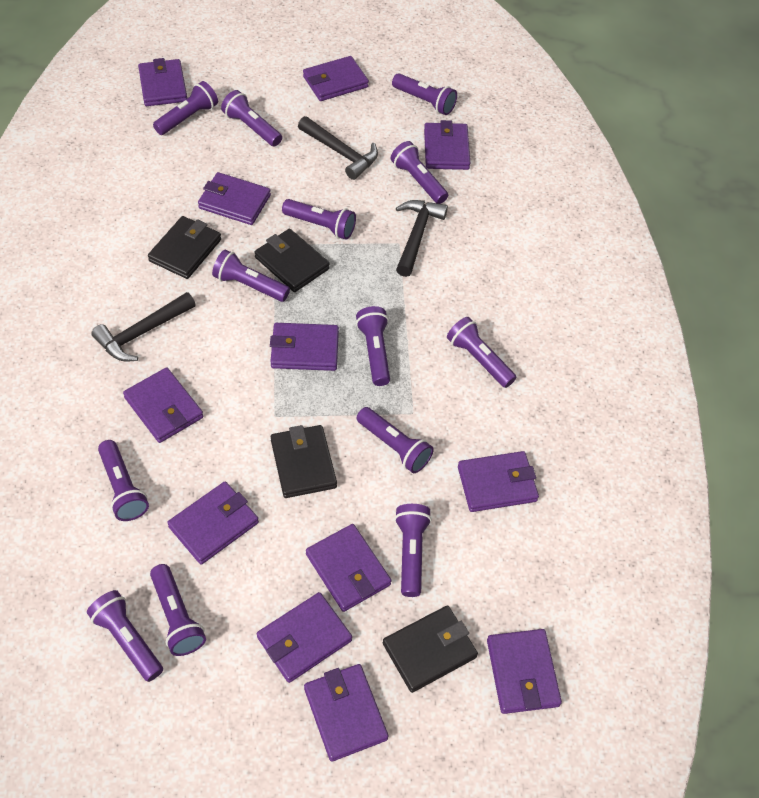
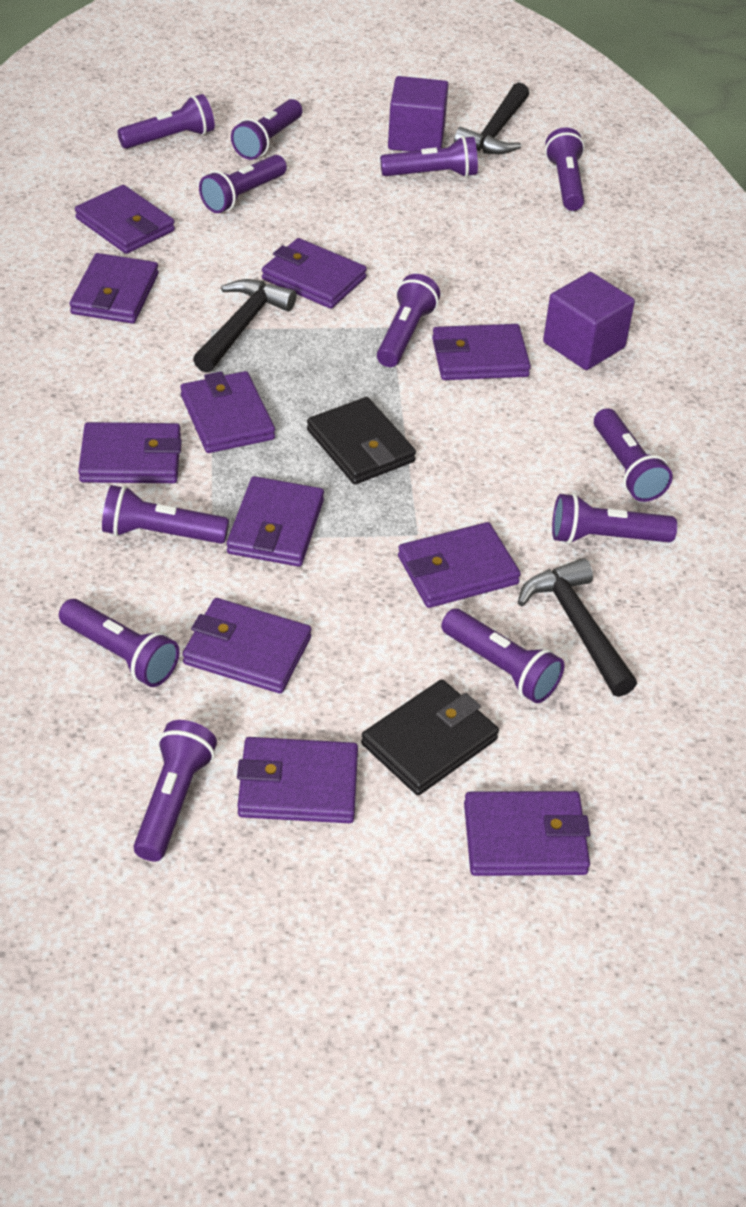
black wallet: [148,216,221,279] [255,229,330,292] [271,425,337,498] [383,605,478,693] = 4 -> [307,397,416,484] [361,679,499,795] = 2
purple cube: none = 0 -> [388,76,449,152] [543,272,635,370] = 2
purple flashlight: [87,590,163,682] [98,440,149,521] [150,564,206,656] [153,81,218,135] [212,249,290,302] [221,90,282,147] [282,199,356,240] [356,306,390,386] [357,407,434,473] [391,141,448,204] [392,73,457,115] [394,504,432,597] [447,317,517,388] = 13 -> [59,599,179,687] [102,485,229,544] [117,94,215,149] [134,720,217,861] [199,155,287,213] [231,99,302,160] [377,274,440,367] [380,136,478,177] [441,609,564,703] [545,127,585,211] [552,493,677,544] [594,408,673,502] = 12
purple wallet: [123,367,203,443] [138,58,187,106] [167,481,259,565] [198,172,271,225] [257,592,352,683] [270,323,339,371] [303,56,369,101] [304,664,388,762] [306,524,391,612] [424,120,470,170] [458,451,539,512] [487,629,562,714] = 12 -> [70,253,159,324] [75,185,175,254] [78,422,182,483] [180,371,275,453] [183,598,311,694] [227,476,324,567] [237,737,358,823] [262,238,367,309] [398,522,521,608] [432,324,531,380] [464,791,590,876] = 11

